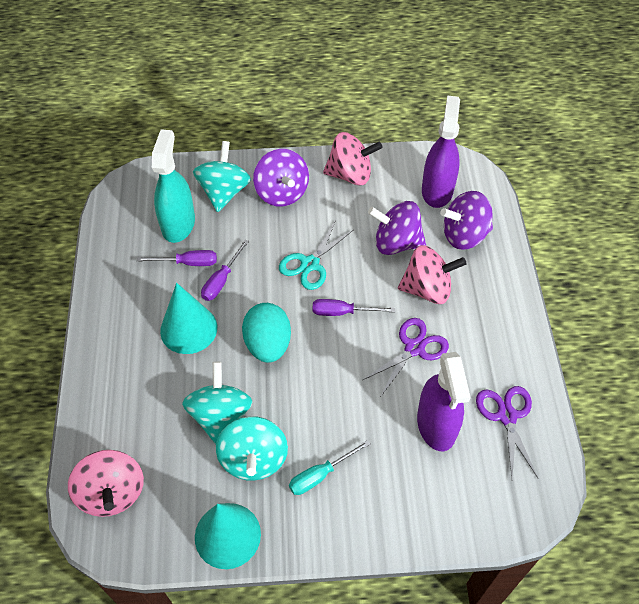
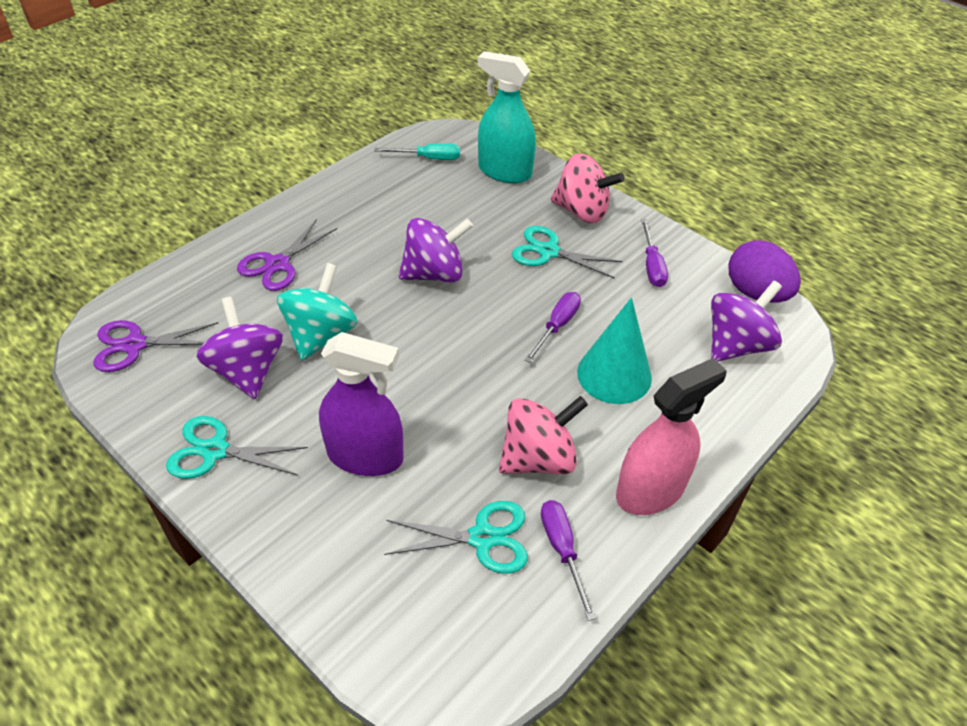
pink spinning top: [68,450,144,517] [323,132,382,186] [398,245,467,304] = 3 -> [499,396,588,474] [551,154,625,223] = 2
pink spray bottle: none = 0 -> [616,358,727,515] = 1
purple egg: none = 0 -> [728,240,801,303] = 1
purple spray bottle: [417,352,471,451] [422,95,460,208] = 2 -> [319,332,404,476] = 1
turquoise cone: [160,283,217,354] [195,503,261,569] = 2 -> [577,298,652,404] = 1
turquoise egg: [242,303,291,363] = 1 -> none = 0
turquoise scissors: [279,220,353,290] = 1 -> [166,416,308,479] [384,501,528,574] [512,226,623,279] = 3
turquoise spinning top: [182,362,252,444] [193,141,251,212] [216,416,288,481] = 3 -> [277,263,357,360] = 1

